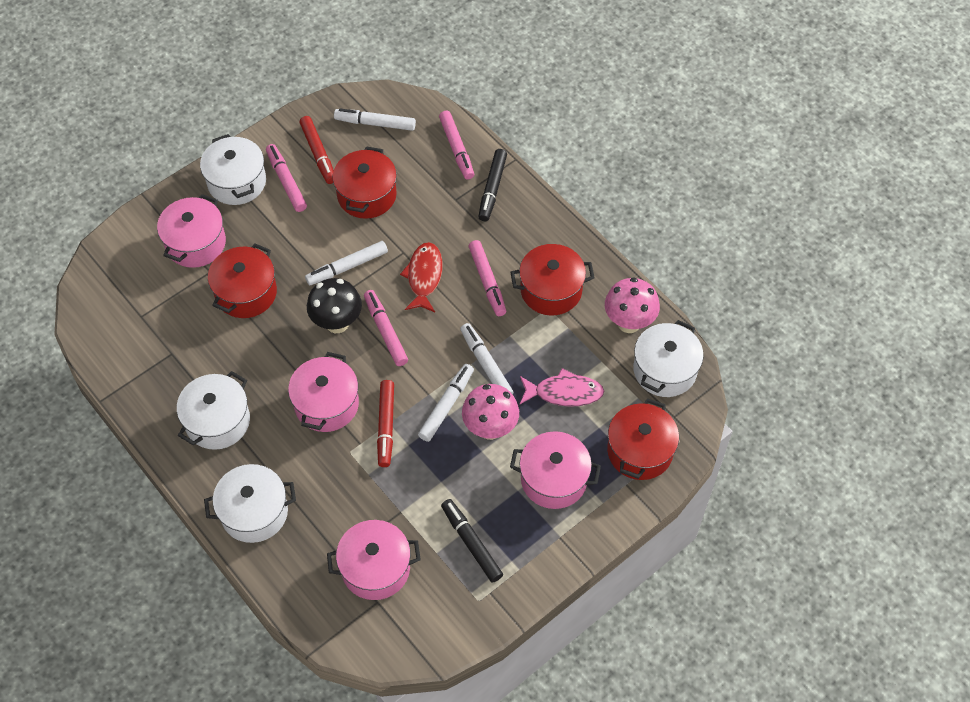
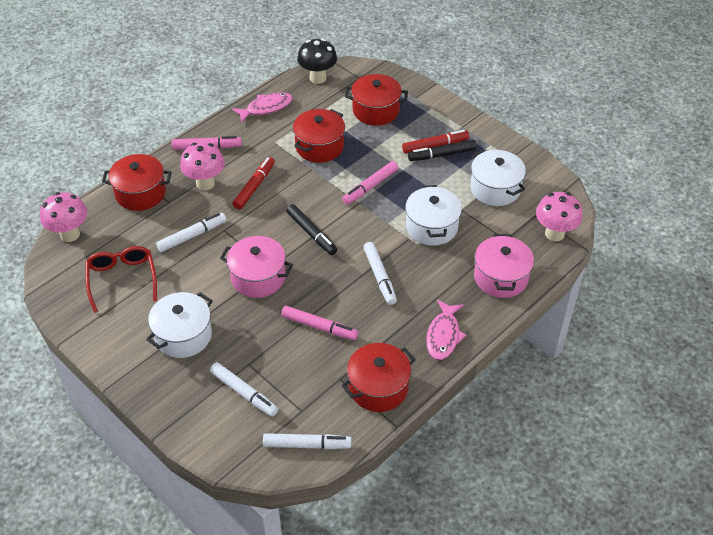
pink fish: [520,368,604,407] = 1 -> [232,92,293,123] [426,300,467,360] = 2
pink marker: [266,144,307,212] [364,290,408,366] [439,111,474,180] [468,240,506,316] = 4 -> [172,136,242,150] [281,306,358,340] [342,161,398,205] = 3
pink mushroom: [462,384,519,440] [605,278,660,333] = 2 -> [40,192,87,242] [180,142,225,190] [536,192,583,241] = 3
pink pot: [157,194,226,268] [288,352,359,432] [327,520,421,600] [510,431,601,509] = 4 -> [220,236,293,298] [474,234,534,298] = 2
red fish: [400,242,443,312] = 1 -> none = 0
red glasses: none = 0 -> [85,246,157,313] = 1
white pot: [177,371,250,450] [200,134,266,205] [204,464,296,543] [633,320,704,397] = 4 -> [146,292,213,358] [405,185,462,246] [470,150,526,206] = 3

